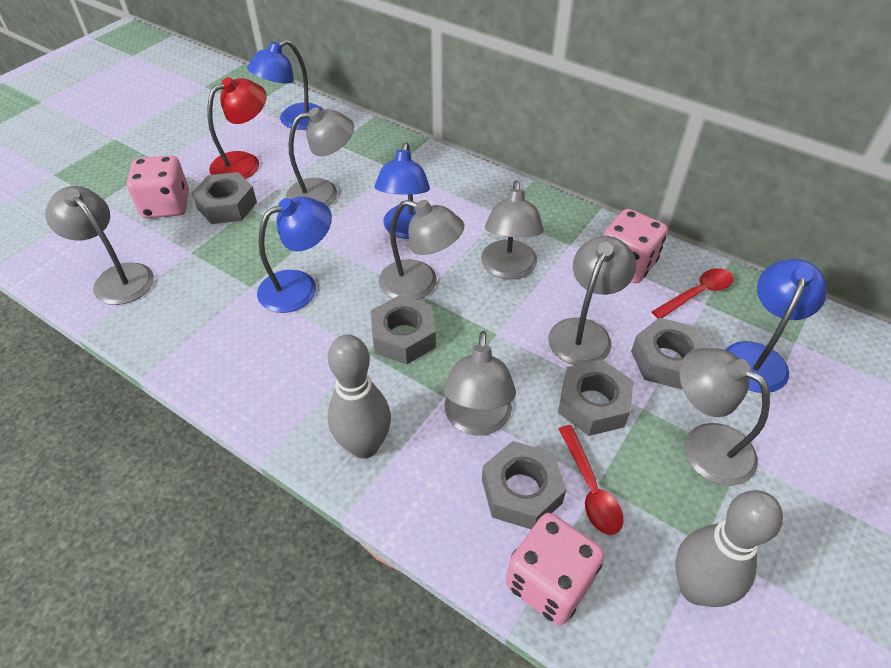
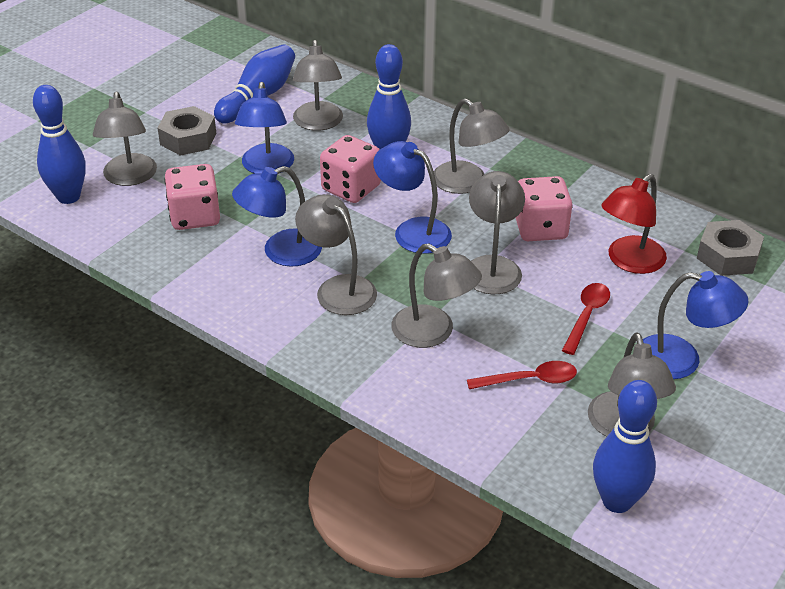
blue bowling pin: none = 0 -> [33,85,86,204] [214,44,295,124] [367,44,411,149] [593,380,657,513] = 4
grey bowling pin: [328,334,391,459] [675,490,783,607] = 2 -> none = 0
grey nut: [192,172,257,224] [371,295,436,364] [482,441,567,529] [558,359,634,436] [631,318,708,390] = 5 -> [158,106,216,156] [697,220,764,276] = 2

